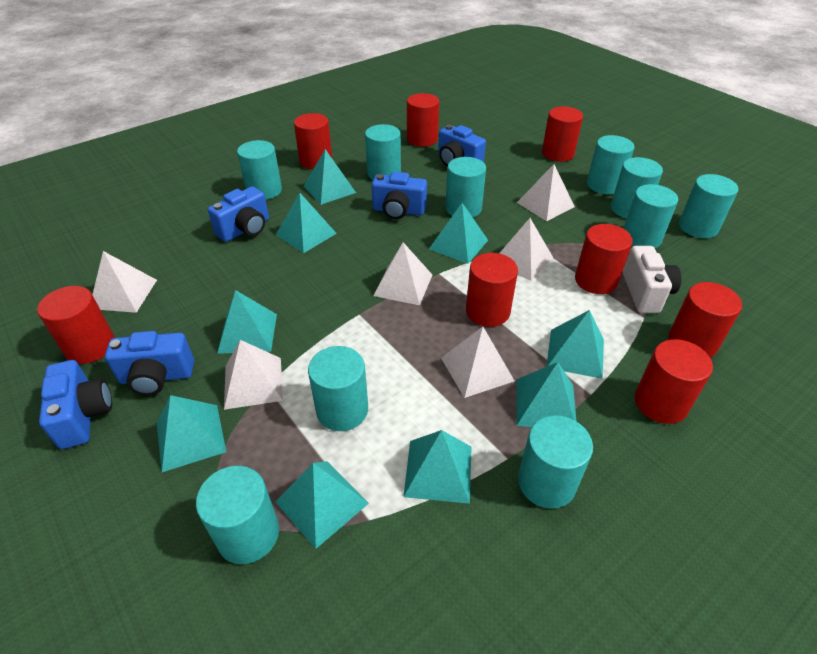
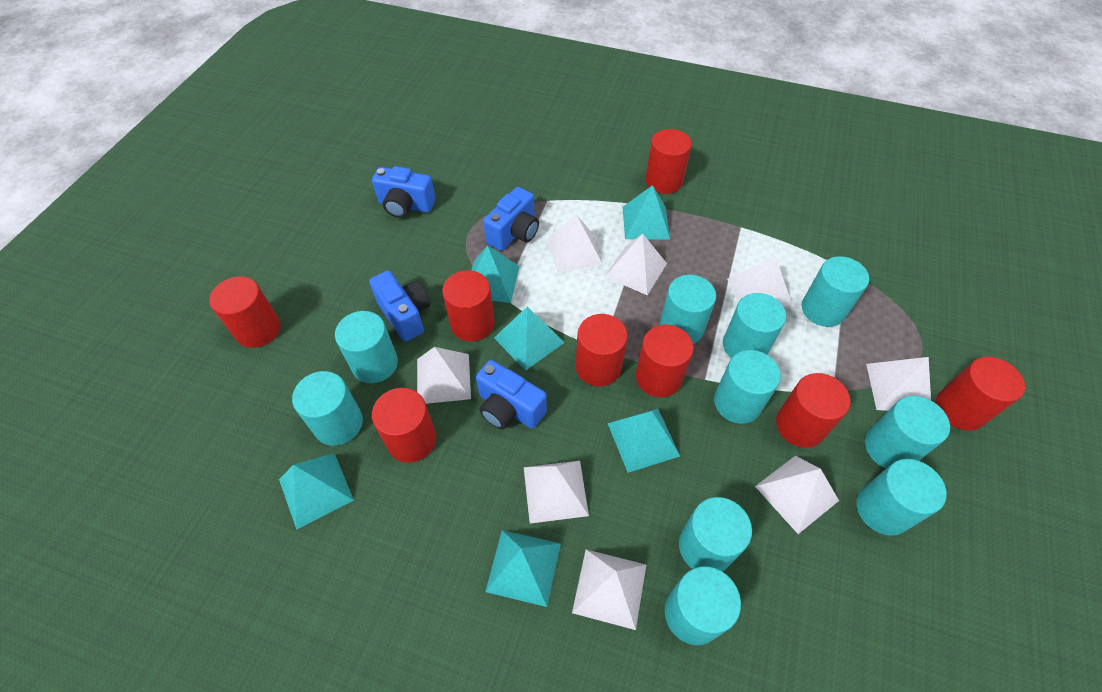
blue camera: [39,360,112,449] [105,331,194,395] [208,186,269,242] [371,172,427,219] [438,125,486,166] = 5 -> [369,271,430,342] [372,166,436,218] [476,360,547,429] [483,187,539,251] = 4
turquoise pyramid: [157,395,226,472] [217,290,277,354] [275,461,369,549] [276,192,337,253] [304,149,356,205] [403,430,472,504] [429,203,488,264] [516,362,577,427] [546,310,604,379] = 9 -> [279,453,354,530] [471,245,519,303] [485,530,561,607] [494,306,565,371] [607,408,680,473] [622,185,670,239] = 6
white camera: [623,246,682,313] = 1 -> none = 0
white pyramid: [92,251,157,313] [224,340,283,410] [373,242,432,305] [441,326,515,398] [499,218,553,281] [517,164,575,221] = 6 -> [417,347,471,404] [524,461,589,523] [547,214,603,272] [572,549,646,630] [605,234,667,295] [727,256,792,307] [755,456,839,534] [866,357,931,411] = 8

